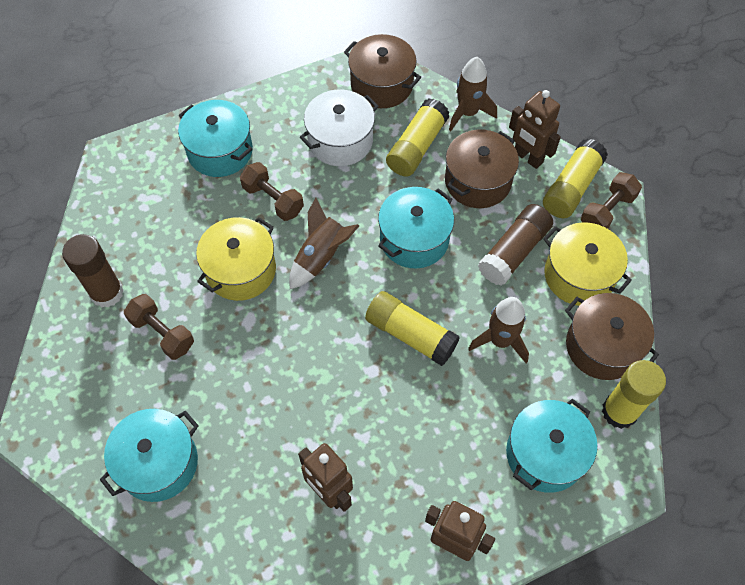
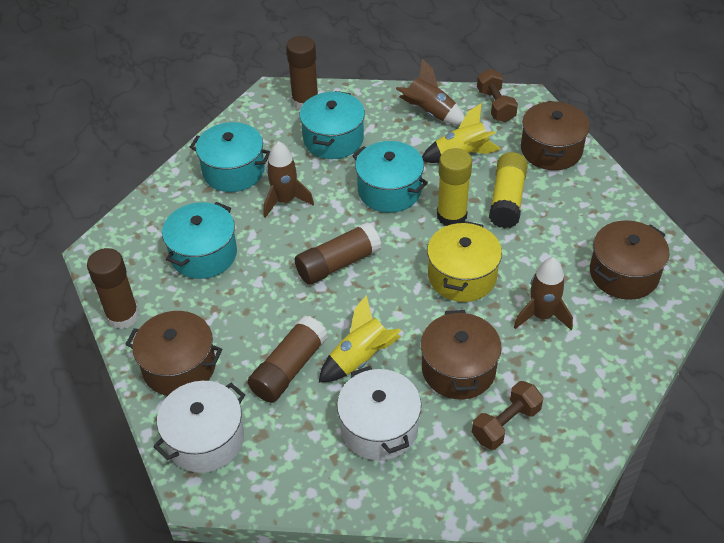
brown dumbbell: [124,294,194,360] [240,162,304,221] [581,172,642,229] = 3 -> [472,381,544,450] [477,69,518,122] = 2
brown glue stick: [62,234,124,308] [478,204,553,285] = 2 -> [87,248,139,329] [248,316,328,403] [286,36,318,110] [295,222,381,285] = 4
brown pot: [344,34,421,108] [445,130,519,208] [565,293,659,380] = 3 -> [126,311,222,396] [421,310,502,399] [521,101,590,170] [590,220,669,300] = 4
brown robot: [298,443,353,512] [425,501,495,561] [509,90,561,169] = 3 -> none = 0
white pot: [300,90,379,166] = 1 -> [153,381,245,473] [337,366,421,461] = 2
yellow glue stick: [365,291,460,366] [386,98,450,177] [543,139,608,218] [602,360,666,429] = 4 -> [437,148,472,226] [489,152,528,228] = 2
yellow pot: [196,217,276,301] [543,222,632,306] = 2 -> [427,221,502,302] = 1
yellow rocket: none = 0 -> [319,295,401,382] [422,103,501,163] = 2

